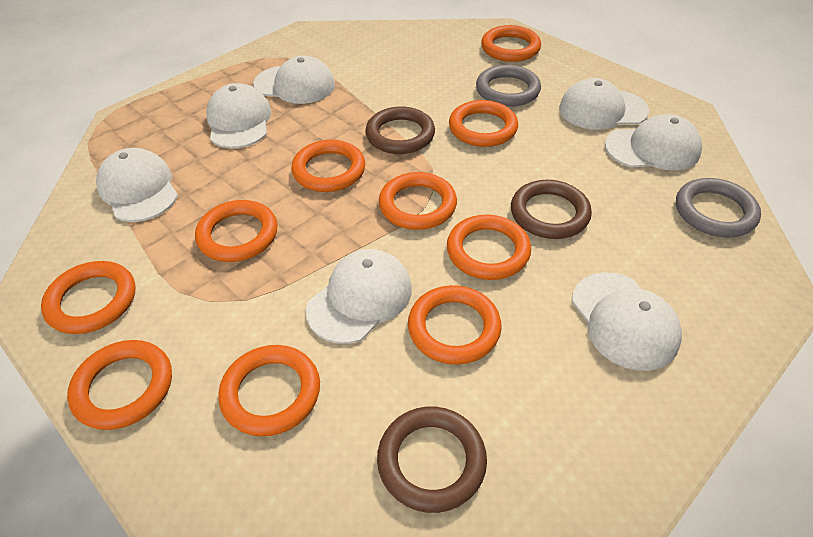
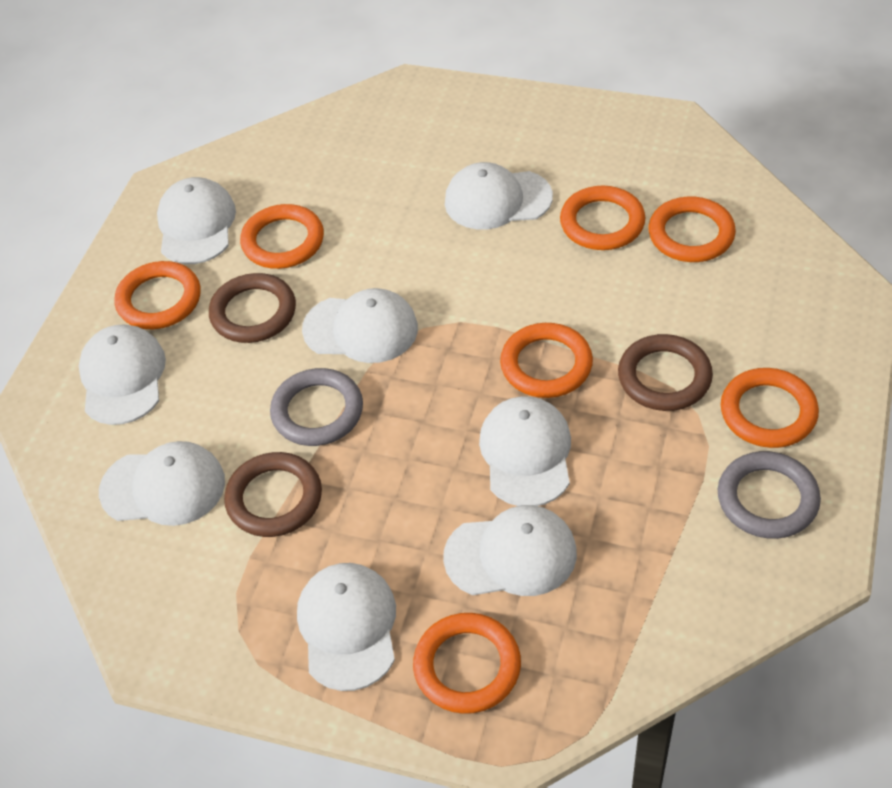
orange ring: [41,261,135,334] [67,340,172,430] [195,200,278,262] [218,345,320,436] [291,140,365,192] [379,172,457,230] [408,285,502,365] [447,215,531,280] [449,100,518,147] [481,25,541,62] = 10 -> [114,261,201,329] [240,204,324,269] [413,613,521,714] [500,323,593,398] [560,186,645,250] [649,197,736,262] [721,368,819,448] = 7
white cap: [96,148,178,222] [206,83,272,148] [253,56,335,104] [306,249,412,344] [559,78,649,130] [572,273,682,371] [605,114,702,170] = 7 -> [79,325,166,425] [99,441,225,526] [157,177,236,264] [297,563,396,691] [302,288,418,363] [443,505,577,596] [445,162,553,230] [479,396,571,506] = 8

